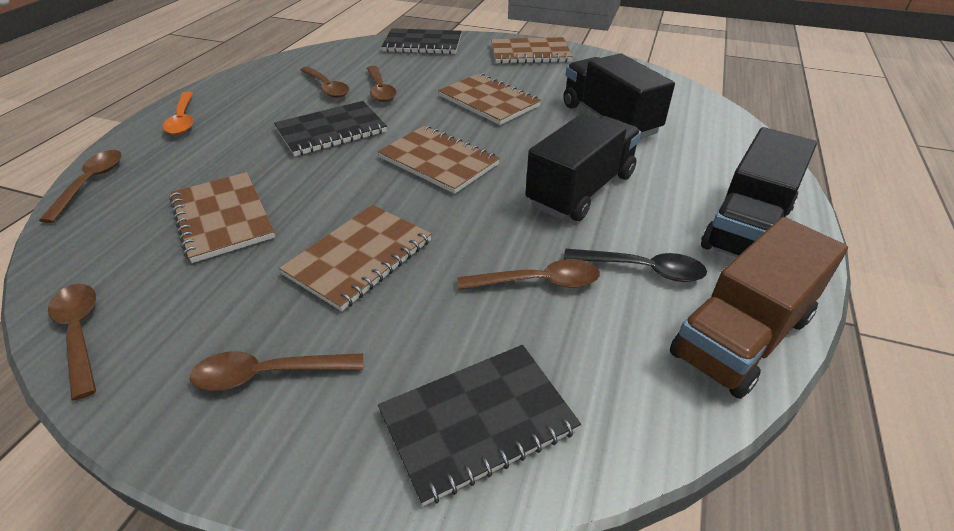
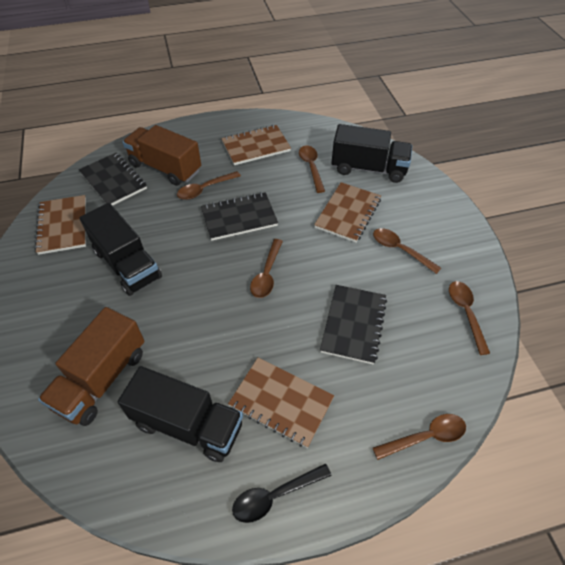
brown notebook: [169,172,275,263] [279,205,432,311] [378,126,500,194] [438,73,541,125] [491,37,573,64] = 5 -> [34,195,86,255] [221,125,291,165] [228,358,334,448] [314,182,381,243] = 4
brown truck: [670,217,848,399] = 1 -> [38,307,144,426] [123,125,201,186] = 2
orange spoon: [163,92,193,135] = 1 -> none = 0

